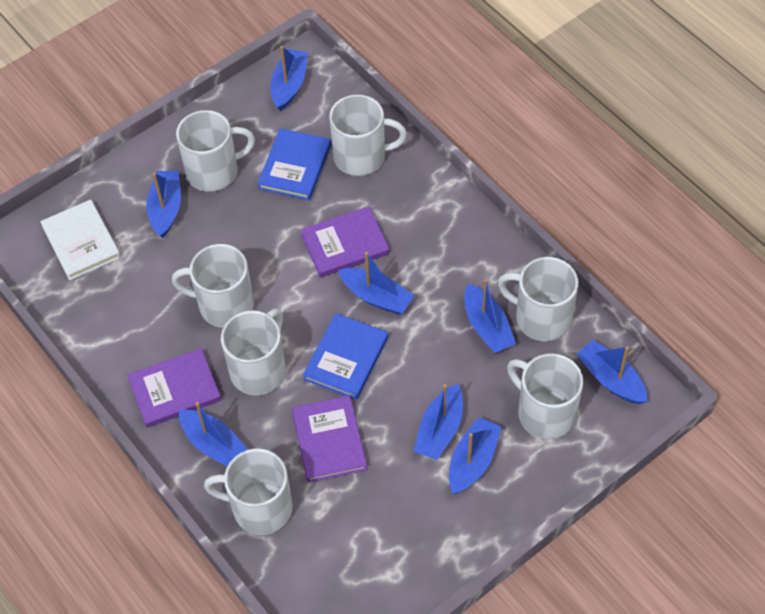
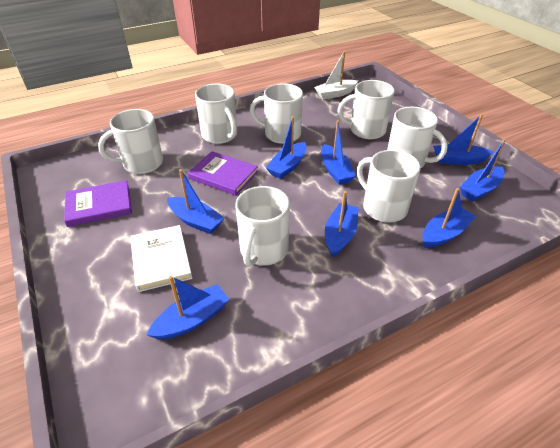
blue book: [258,128,331,200] [303,313,388,400] = 2 -> none = 0
purple book: [128,348,221,428] [292,395,367,483] [301,206,390,278] = 3 -> [64,180,132,227] [188,151,258,196] = 2
white boat: none = 0 -> [314,51,358,100] = 1

